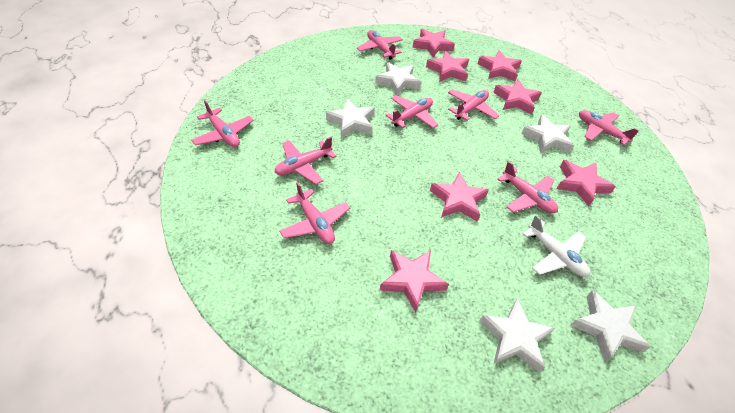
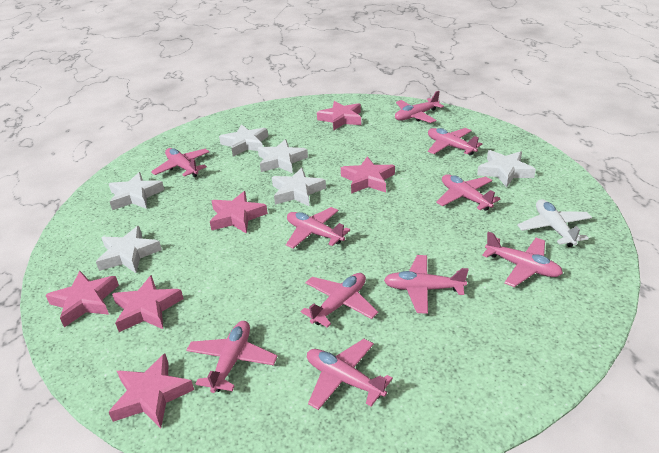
pink plane: [191,100,254,147] [274,137,337,184] [279,182,350,244] [357,30,403,60] [386,95,438,128] [448,89,499,121] [497,161,558,213] [579,110,639,145] = 8 -> [151,148,209,177] [186,321,278,393] [286,207,350,249] [301,273,378,328] [307,339,393,410] [384,255,468,314] [395,91,444,123] [428,128,482,155] [436,174,500,211] [482,232,563,287] = 10
pink star: [380,250,449,313] [412,28,455,58] [426,51,469,82] [430,172,489,222] [478,50,522,81] [493,79,542,115] [556,160,616,206] = 7 -> [46,271,119,327] [109,354,194,428] [112,275,184,332] [210,191,268,234] [317,101,361,130] [341,157,395,194] = 6
white star: [326,99,375,138] [375,62,421,95] [479,298,555,372] [521,114,574,154] [571,290,650,362] = 5 -> [96,226,162,273] [109,172,164,210] [219,124,268,156] [258,139,308,173] [272,168,326,206] [477,150,536,188] = 6

